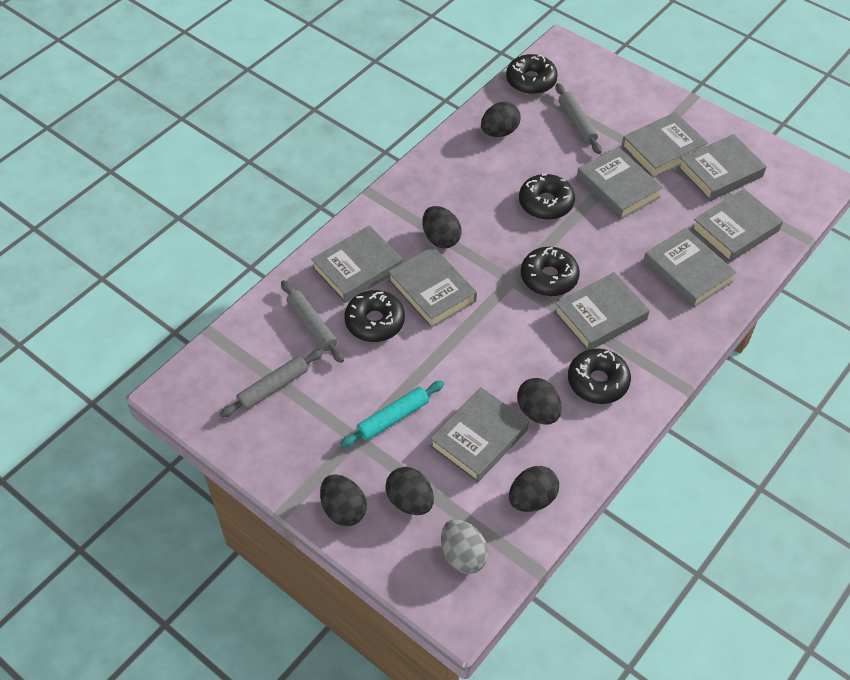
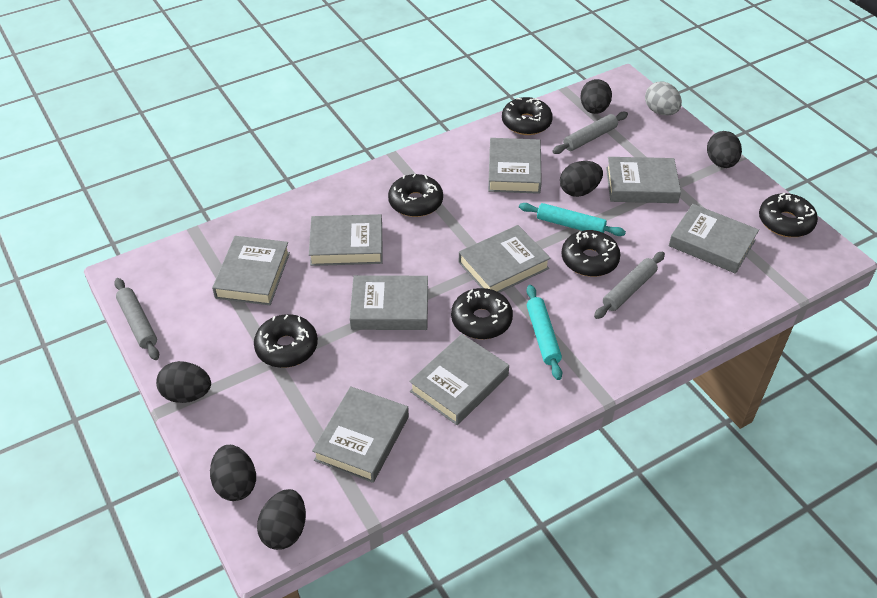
black donut: [345,290,405,342] [506,54,558,95] [519,174,575,220] [521,247,580,296] [568,349,631,404] = 5 -> [254,314,318,368] [388,174,443,217] [451,288,513,339] [502,97,553,135] [561,230,620,277] [759,193,818,237] = 6
turquoise rolling pin: [340,381,444,447] = 1 -> [519,203,626,236] [526,285,562,380] = 2

